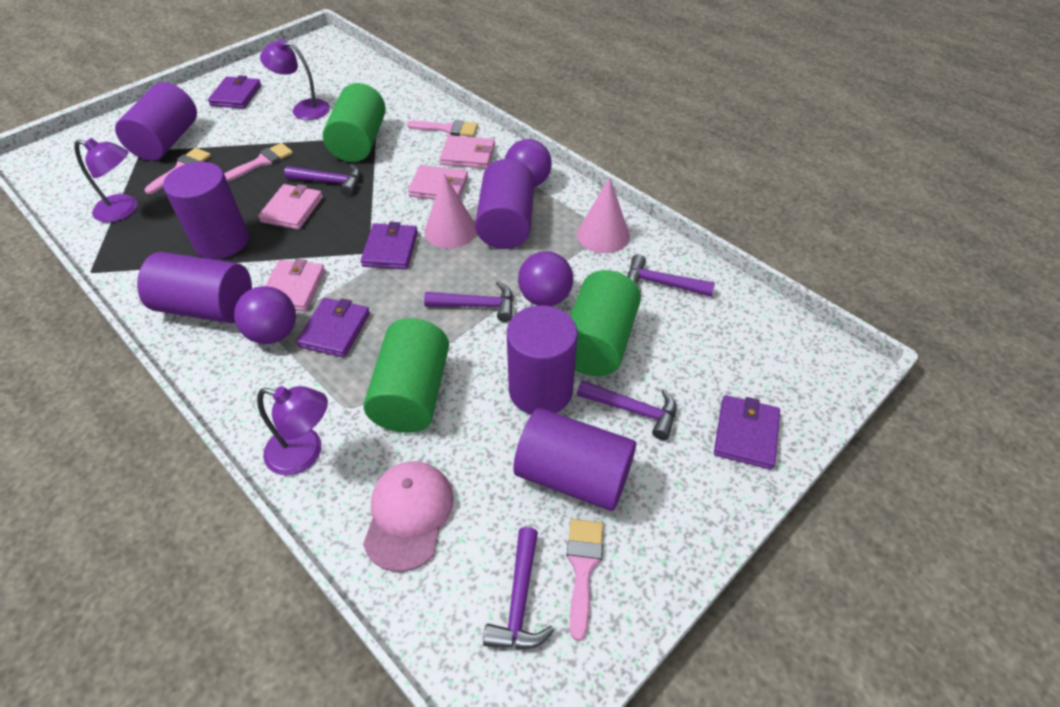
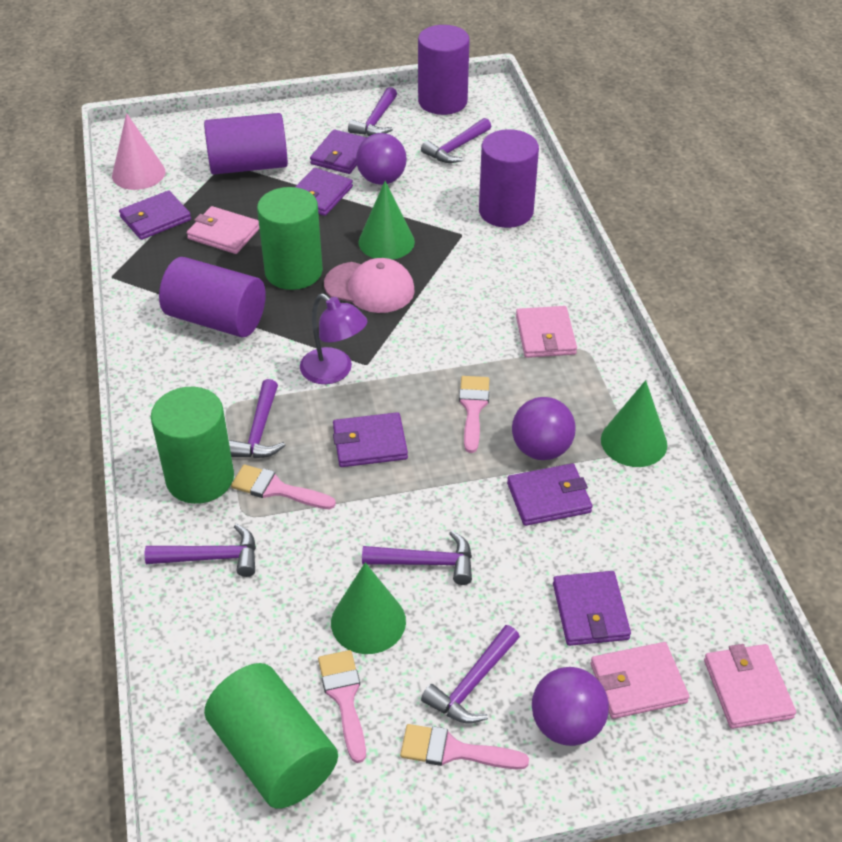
green cone: none = 0 -> [331,562,406,654] [358,181,415,260] [601,380,667,467] = 3
pink cone: [424,173,477,249] [577,177,630,253] = 2 -> [112,113,166,190] = 1
purple cylinder: [115,82,197,161] [137,252,252,323] [163,162,249,259] [475,159,534,249] [507,305,578,415] [513,408,636,511] = 6 -> [159,257,266,337] [204,113,288,175] [418,25,470,115] [479,129,539,228] = 4
purple hammer: [284,164,360,196] [424,281,513,322] [483,527,555,649] [577,380,676,440] [628,254,715,297] = 5 -> [145,524,256,577] [229,379,286,458] [348,87,397,136] [362,531,472,585] [421,118,492,163] [421,625,520,724] = 6
purple lamp: [74,138,138,222] [257,386,328,475] [260,39,330,120] = 3 -> [300,294,367,384] = 1
purple wallet: [208,75,261,109] [296,298,370,357] [361,222,418,269] [714,395,780,470] = 4 -> [119,191,191,240] [295,168,353,216] [310,129,367,174] [333,412,408,467] [507,463,593,526] [553,571,631,646] = 6

